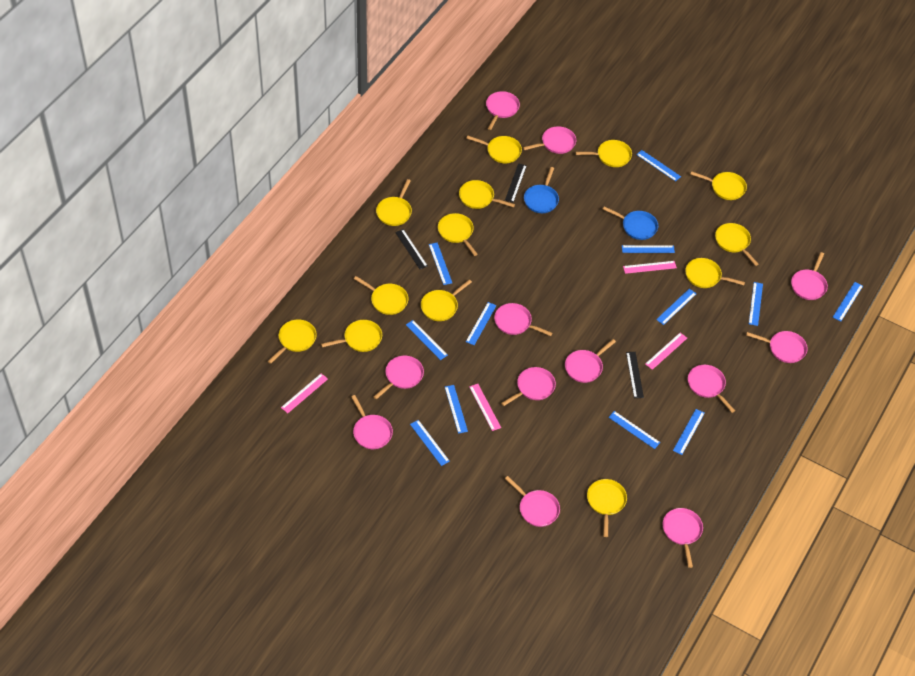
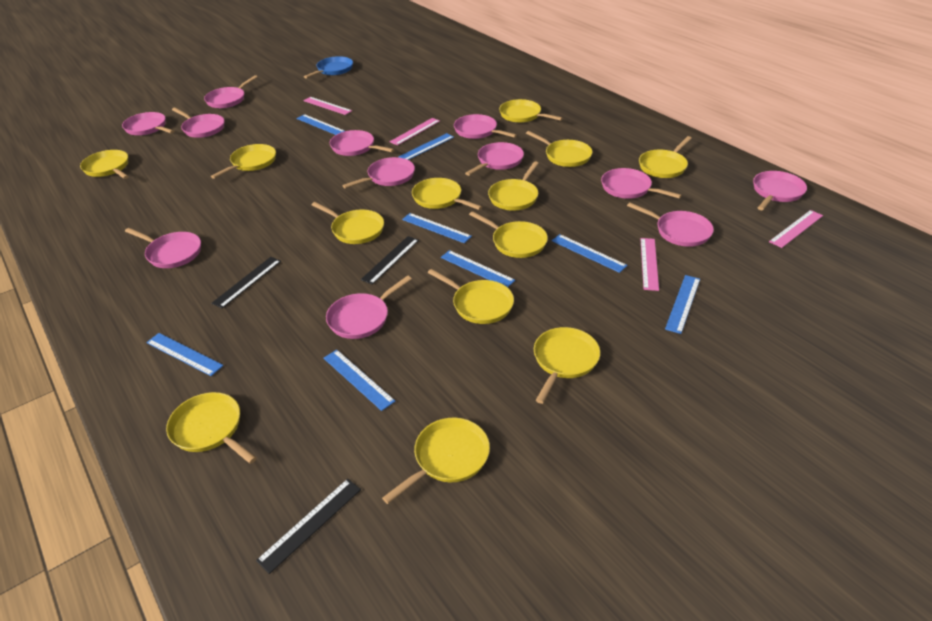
blue pan: [524,167,559,213] [603,206,658,240] = 2 -> [304,56,353,78] = 1
blue ruler: [406,320,448,360] [410,420,450,466] [429,243,452,285] [445,385,468,434] [466,302,497,345] [609,411,660,449] [622,245,675,253] [636,150,681,181] [656,289,697,325] [673,409,705,455] [749,282,763,326] [833,282,863,321] = 12 -> [146,333,223,376] [296,114,345,135] [323,350,395,411] [398,133,454,160] [402,213,472,243] [441,250,515,287] [552,234,627,273] [665,275,700,334] = 8

